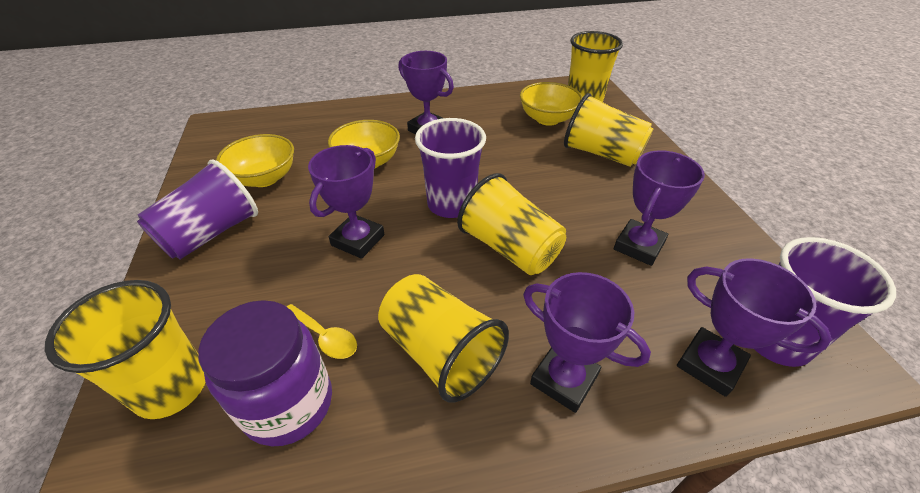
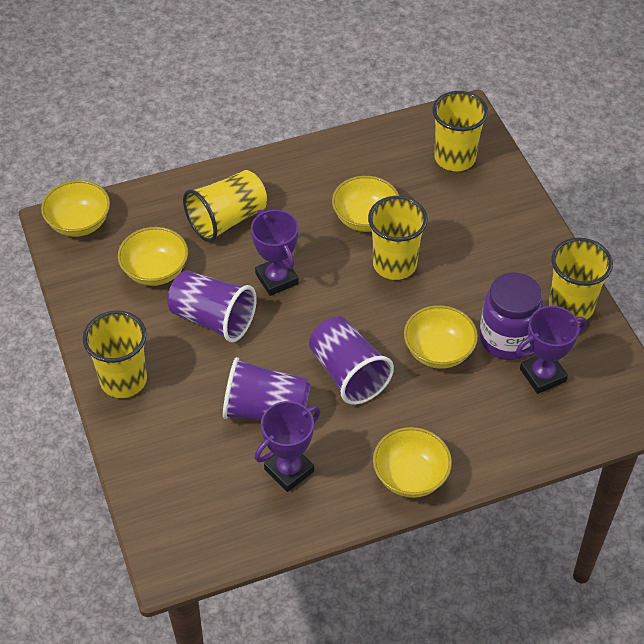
purple trophy: [308,145,385,259] [399,51,454,134] [523,272,651,413] [614,150,705,266] [677,258,832,397] = 5 -> [251,210,299,296] [254,401,320,492] [516,306,587,394] = 3
yellow bowl: [216,134,294,187] [328,120,400,169] [520,82,583,126] = 3 -> [41,180,110,237] [118,227,188,286] [332,176,399,232] [373,427,452,498] [404,305,478,369] = 5
yellow spoon: [287,304,357,359] = 1 -> none = 0

